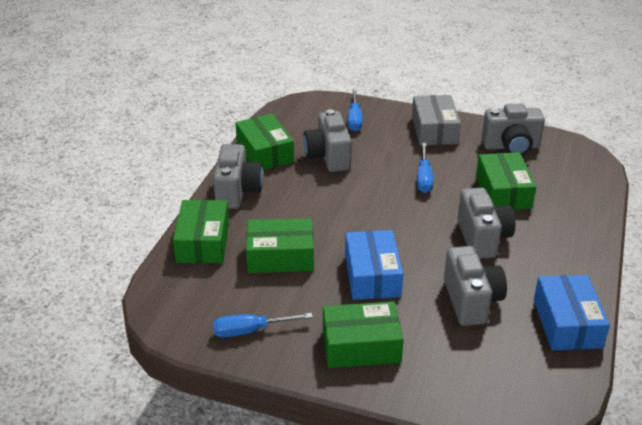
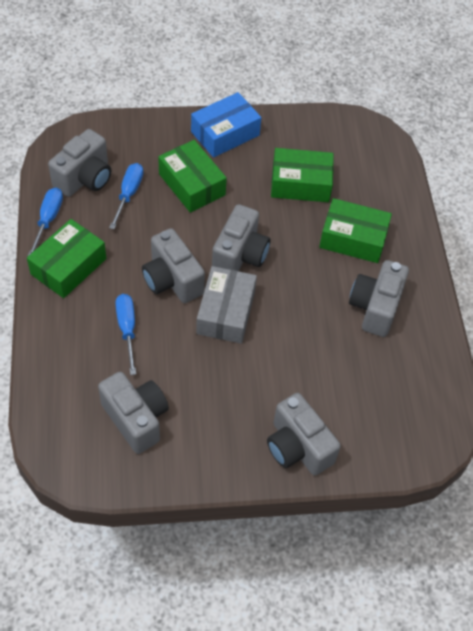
blue box: [345,230,403,300] [534,275,610,350] = 2 -> [191,92,261,158] = 1
green box: [173,200,229,263] [235,114,294,170] [246,218,314,273] [323,301,404,368] [476,152,536,210] = 5 -> [27,219,106,298] [158,140,227,213] [271,148,334,202] [319,198,392,263] = 4
grey camera: [213,144,263,209] [303,109,352,172] [444,246,507,326] [457,188,515,259] [481,104,545,156] = 5 -> [48,129,111,197] [98,372,169,454] [142,228,205,303] [212,204,271,271] [267,393,341,476] [349,260,409,337] = 6

